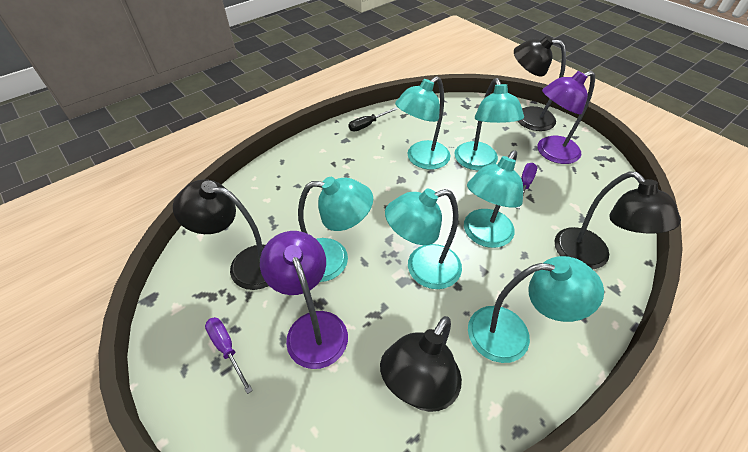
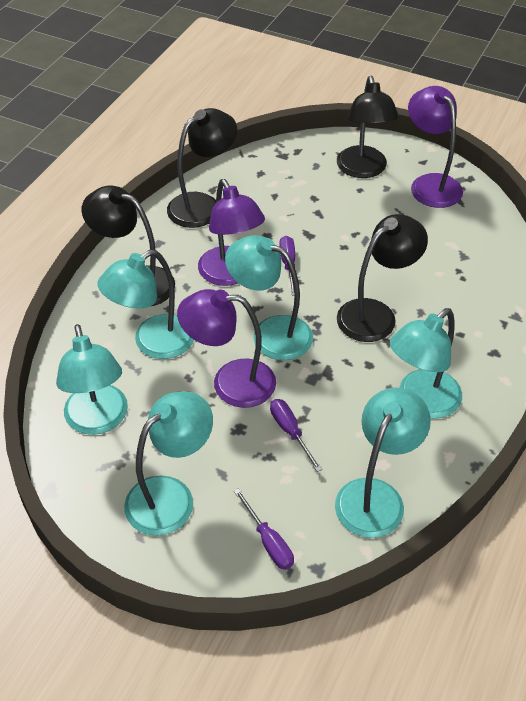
black screwdriver: [348,107,397,131] = 1 -> none = 0
purple lamp: [260,231,348,369] [538,71,595,164] = 2 -> [177,289,276,408] [198,179,265,286] [408,86,463,208] = 3
purple screwdriver: [205,317,253,394] [515,163,537,209] = 2 -> [234,488,294,570] [270,399,322,472] [279,236,295,296] = 3

